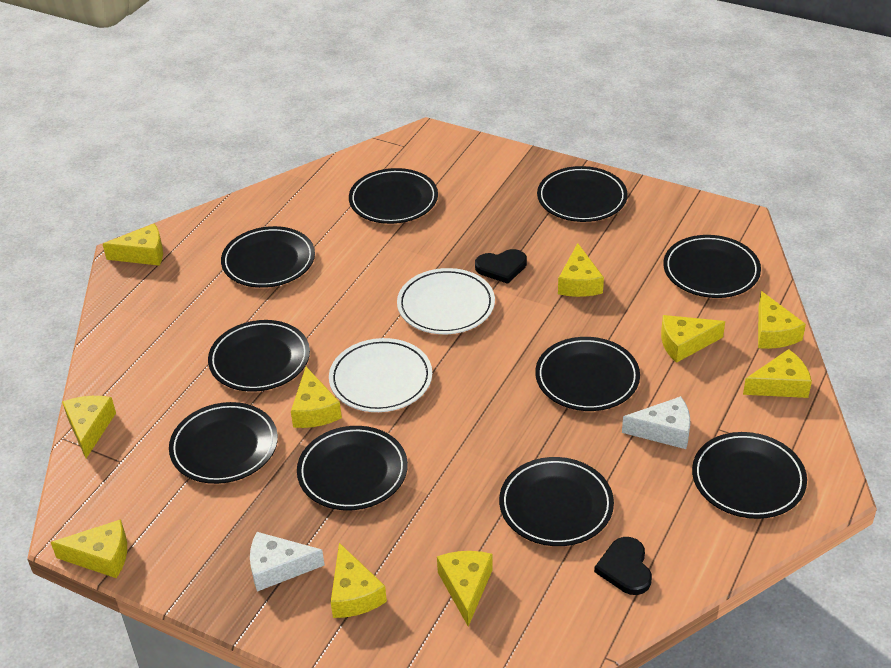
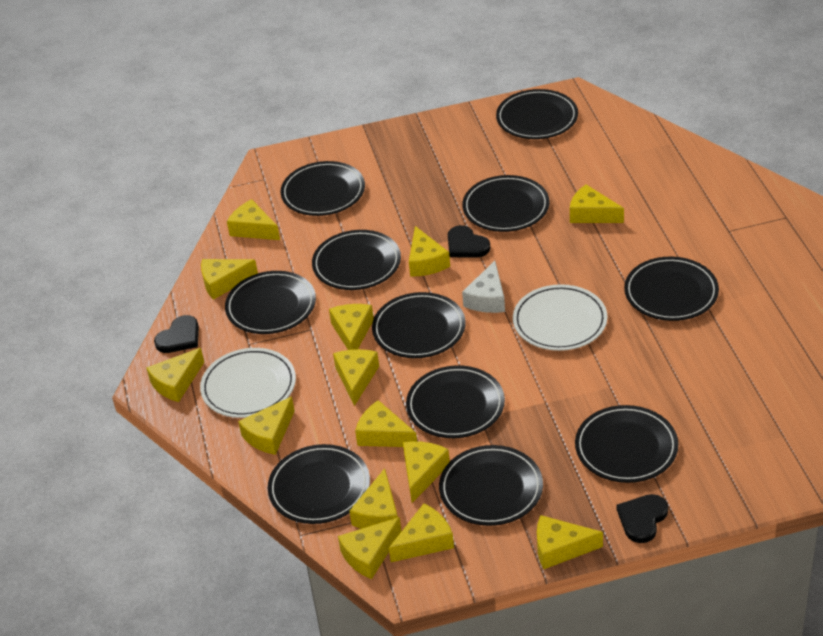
black heart: [475,249,527,284] [594,537,652,595] = 2 -> [154,315,199,353] [448,225,490,257] [616,494,668,543] = 3
black plate: [169,402,278,484] [208,320,310,392] [221,226,315,288] [297,426,408,510] [349,168,438,224] [499,457,614,546] [535,337,640,411] [537,166,628,222] [663,235,761,298] [692,432,807,519] = 10 -> [225,271,316,334] [268,444,370,524] [281,161,365,216] [312,230,401,290] [372,292,466,358] [406,365,505,438] [439,445,543,526] [462,175,550,232] [496,89,578,139] [575,405,678,483] [624,257,719,321] = 11
white cheese: [250,532,325,592] [622,396,690,449] = 2 -> [462,260,505,313] = 1
yellow cheese: [51,519,127,578] [62,396,116,458] [103,223,163,266] [291,367,342,428] [331,543,387,618] [437,551,493,627] [558,243,604,297] [661,315,725,363] [743,349,812,398] [758,291,806,349] = 10 -> [146,348,204,402] [201,259,258,300] [227,199,280,240] [238,397,295,455] [329,304,374,350] [333,349,379,406] [338,517,402,579] [350,468,398,529] [355,400,417,447] [389,504,454,562] [403,441,450,503] [409,226,450,277] [537,515,603,569] [570,184,624,223] = 14

